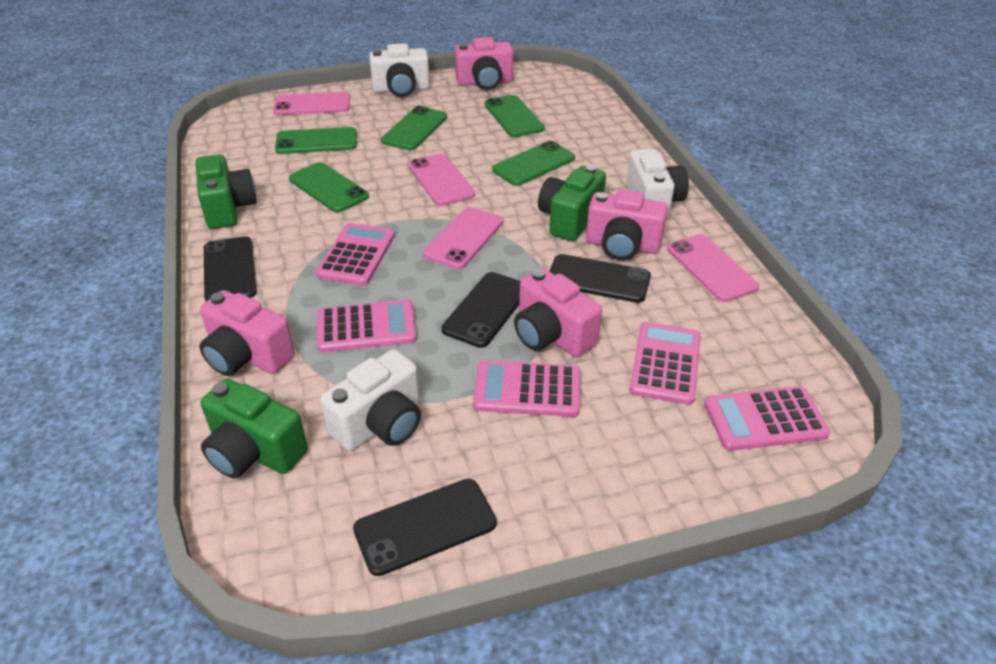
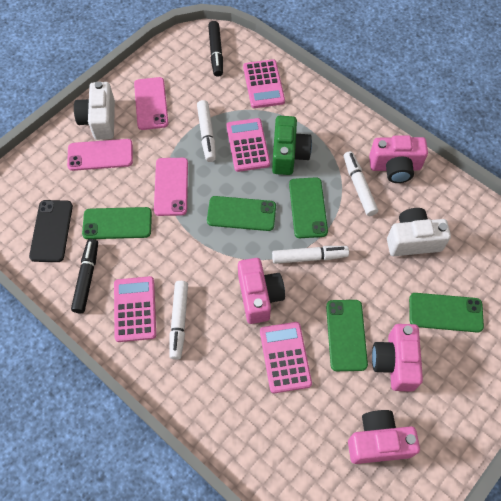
black marker: none = 0 -> [71,239,98,313] [208,21,223,77] = 2
black phone: [204,236,257,302] [353,479,497,576] [441,272,521,348] [550,254,651,303] = 4 -> [29,200,73,262] = 1
green camera: [195,154,257,229] [201,379,308,479] [538,165,606,241] = 3 -> [272,116,312,175] = 1
pink calculator: [316,223,395,286] [317,300,416,353] [473,360,580,417] [630,322,701,405] [704,386,830,451] = 5 -> [114,276,156,342] [226,118,270,172] [243,59,285,108] [260,322,312,393] = 4
pink phone: [273,92,350,115] [408,154,475,206] [423,207,503,269] [667,234,760,302] = 4 -> [67,139,133,171] [134,77,169,130] [154,158,188,216] = 3
white camera: [320,349,421,451] [369,43,430,97] [626,149,689,220] = 3 -> [74,81,115,140] [387,208,451,256] = 2
white marker: none = 0 -> [169,281,188,360] [197,100,216,162] [272,246,349,264] [344,151,378,216] = 4

